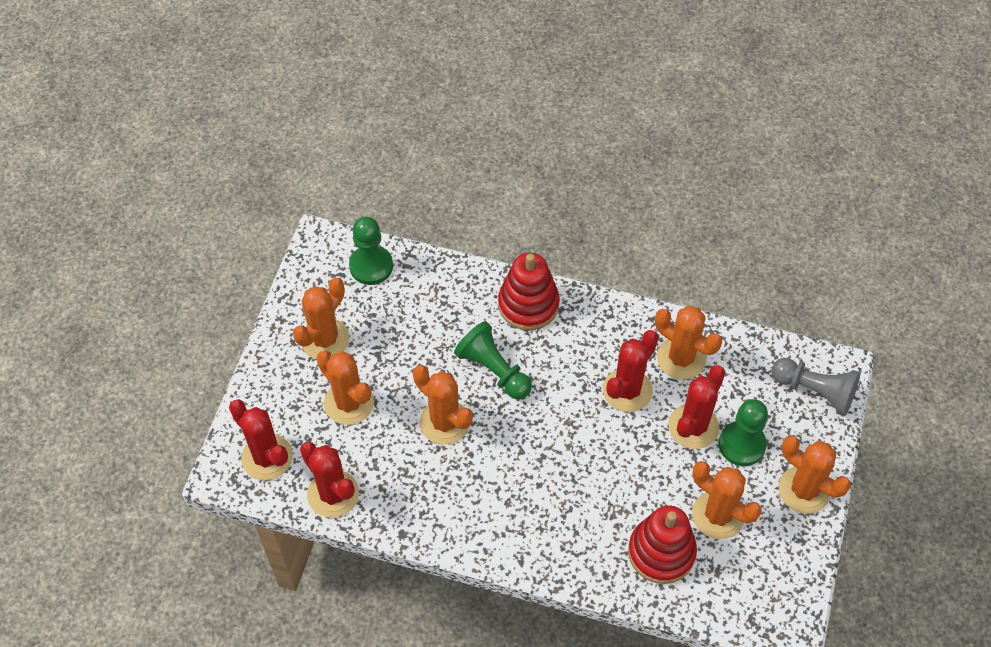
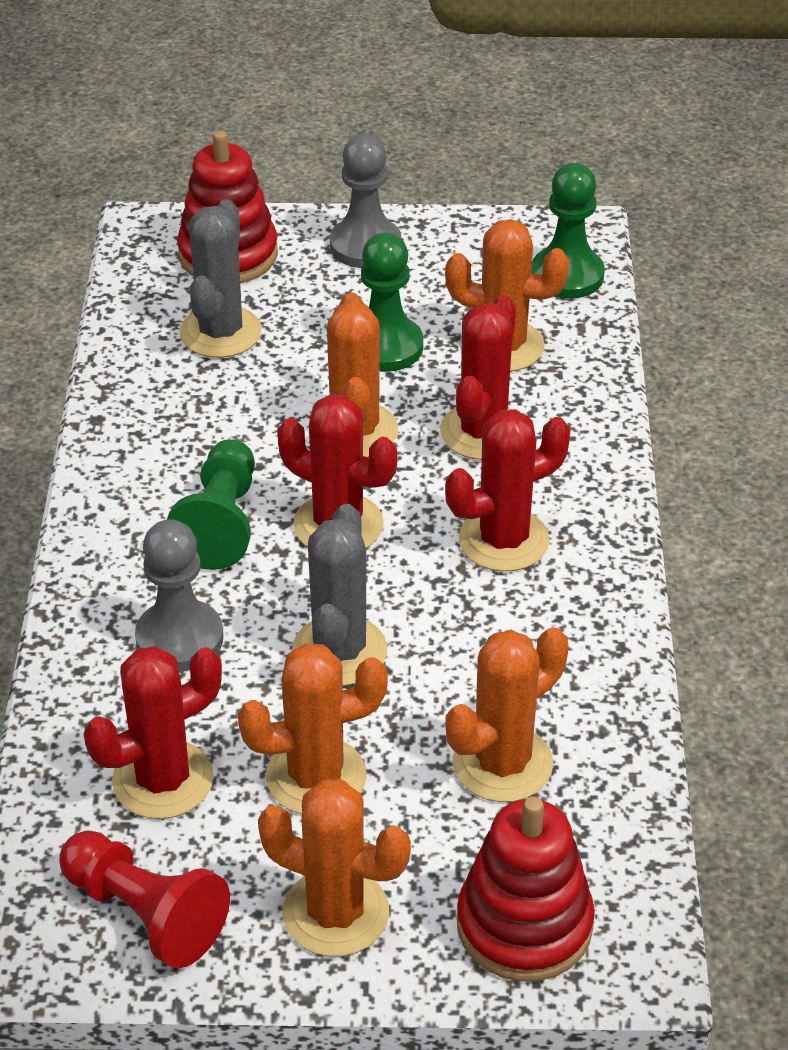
grey cactus: none = 0 -> [179,199,262,358] [292,504,387,686] = 2
grey pawn: [771,358,860,416] = 1 -> [135,519,223,672] [330,134,401,268] = 2
orange cactus: [293,278,349,359] [316,351,374,425] [413,365,473,445] [655,305,722,379] [692,461,762,539] [778,435,851,514] = 6 -> [238,643,388,814] [258,779,411,957] [327,293,398,458] [445,219,569,372] [445,627,569,802] = 5
red pawn: none = 0 -> [59,830,230,968] = 1

